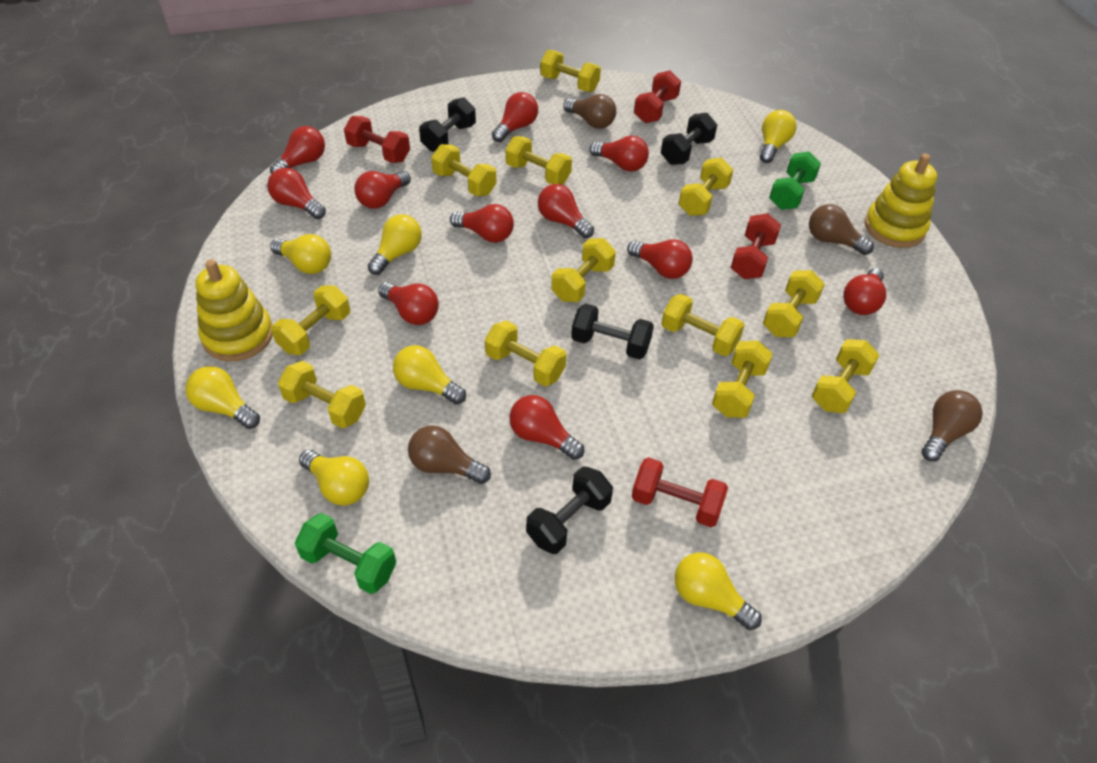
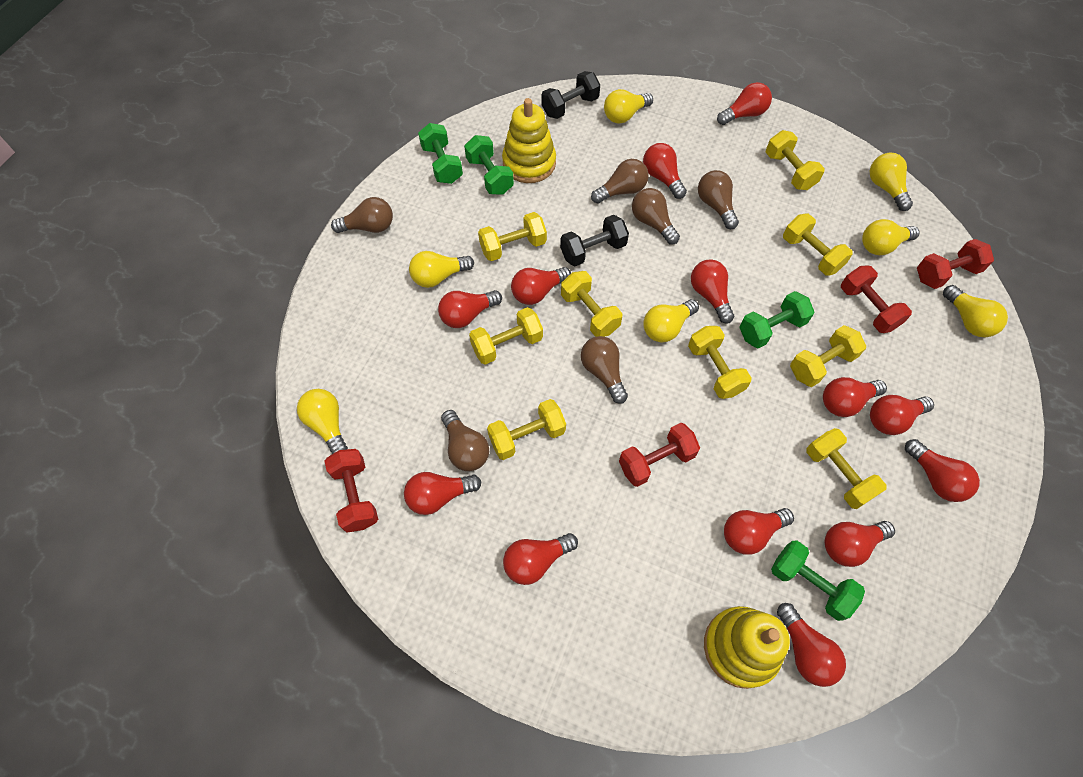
black dumbbell: [419,97,476,152] [526,466,613,554] [571,304,654,360] [661,113,717,165] = 4 -> [542,71,600,119] [560,215,629,266] = 2
brown light bulb: [408,425,491,484] [564,94,616,129] [809,204,874,255] [921,390,983,461] = 4 -> [331,197,393,233] [441,410,489,471] [581,336,628,404] [591,159,649,204] [632,188,680,244] [698,170,739,229] = 6
green dumbbell: [295,513,396,594] [769,151,821,210] = 2 -> [418,123,463,184] [464,135,514,195] [739,291,814,349] [771,541,865,621] = 4
red light bulb: [267,168,326,219] [270,126,325,174] [354,171,411,209] [378,282,439,325] [450,204,514,243] [492,92,538,142] [509,395,584,460] [538,184,594,238] [589,135,649,172] [627,239,693,279] [843,268,886,315] = 11 -> [404,472,482,515] [438,290,502,328] [503,533,578,585] [511,267,571,305] [643,143,687,199] [691,259,734,323] [717,82,772,125] [724,508,794,555] [777,603,846,687] [823,377,887,417] [825,521,895,567] [870,395,934,435] [905,439,980,502] = 13
yellow dumbbell: [271,285,350,355] [278,361,366,428] [431,144,497,196] [485,320,566,386] [505,136,572,185] [540,50,601,92] [551,238,616,302] [661,294,745,356] [679,157,734,216] [712,341,773,418] [763,270,825,337] [812,339,879,413] = 12 -> [469,307,543,365] [478,212,547,261] [487,399,566,460] [561,271,622,337] [688,326,752,399] [766,130,825,190] [783,214,853,276] [790,325,866,387] [806,428,887,509] = 9

